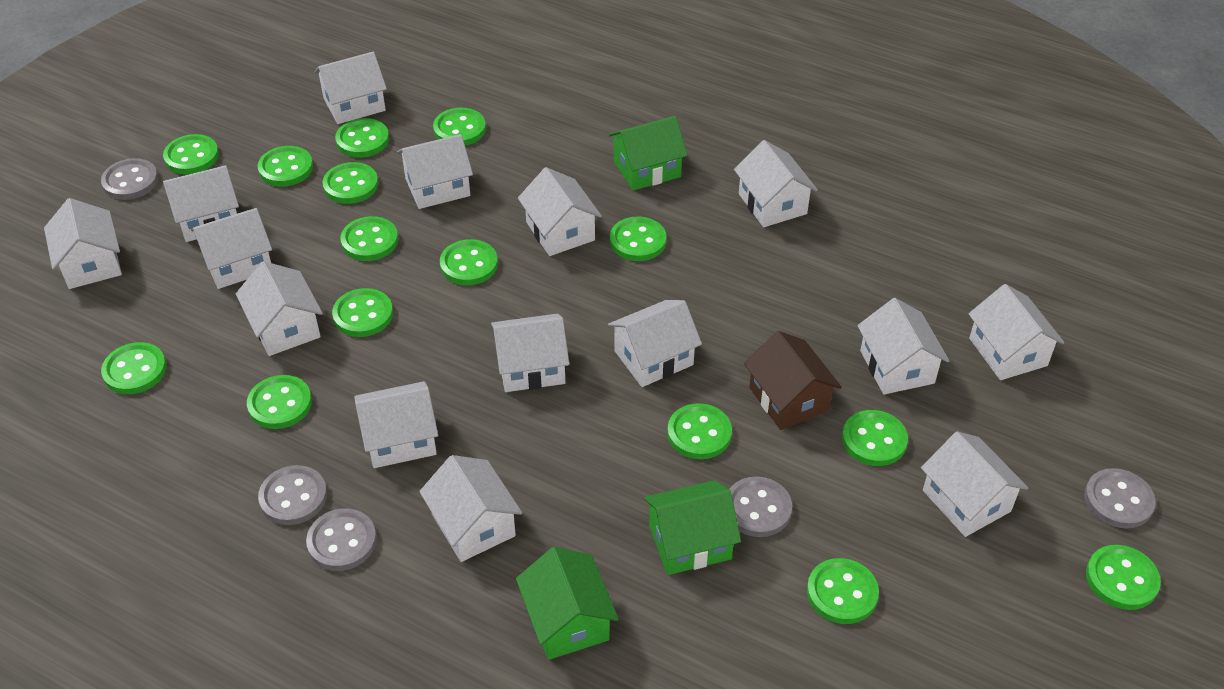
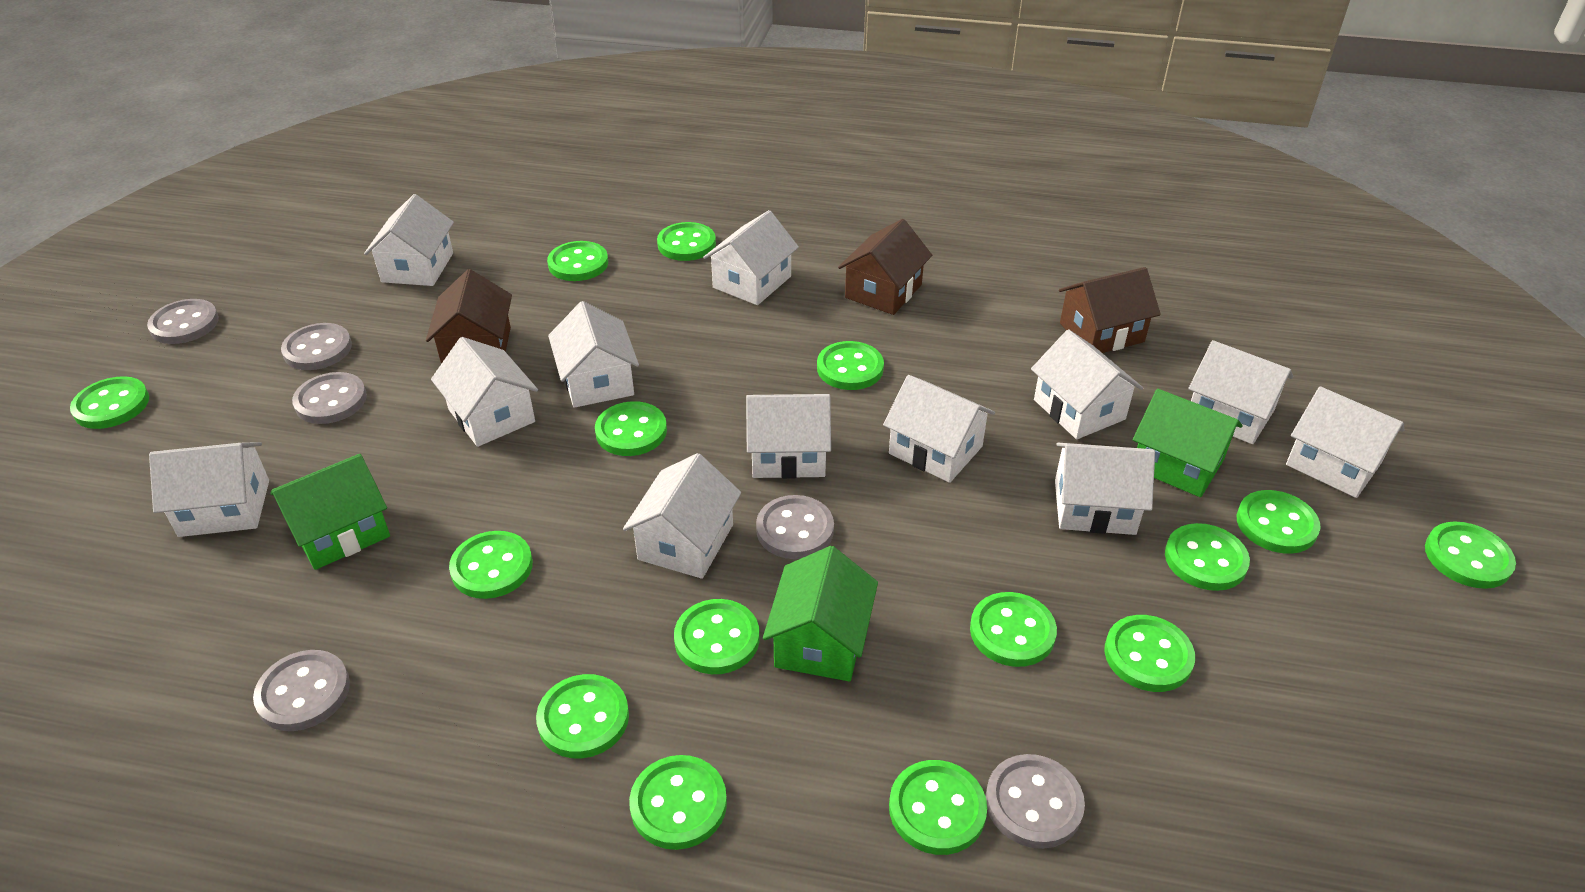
brown house: [744,331,842,430] = 1 -> [426,269,512,364] [838,219,932,315] [1059,267,1161,353] = 3
grey button: [101,158,158,200] [258,465,327,525] [306,508,377,571] [730,476,792,537] [1084,468,1156,529] = 5 -> [147,299,219,344] [253,650,350,731] [281,323,352,370] [292,372,367,424] [756,495,834,559] [985,754,1085,849] = 6
white house: [44,198,122,289] [163,165,239,242] [191,208,272,289] [236,261,323,356] [314,52,387,124] [354,381,438,468] [397,134,473,209] [419,455,522,562] [491,314,569,392] [518,167,602,256] [608,300,702,387] [734,140,818,227] [857,298,949,394] [921,431,1028,537] [968,284,1065,380] = 15 -> [149,442,269,537] [364,194,454,286] [431,337,538,447] [548,301,639,408] [623,453,741,579] [703,210,799,305] [746,394,831,479] [883,375,995,483] [1031,329,1143,439] [1055,443,1155,535] [1188,340,1293,444] [1286,386,1405,498] = 12

